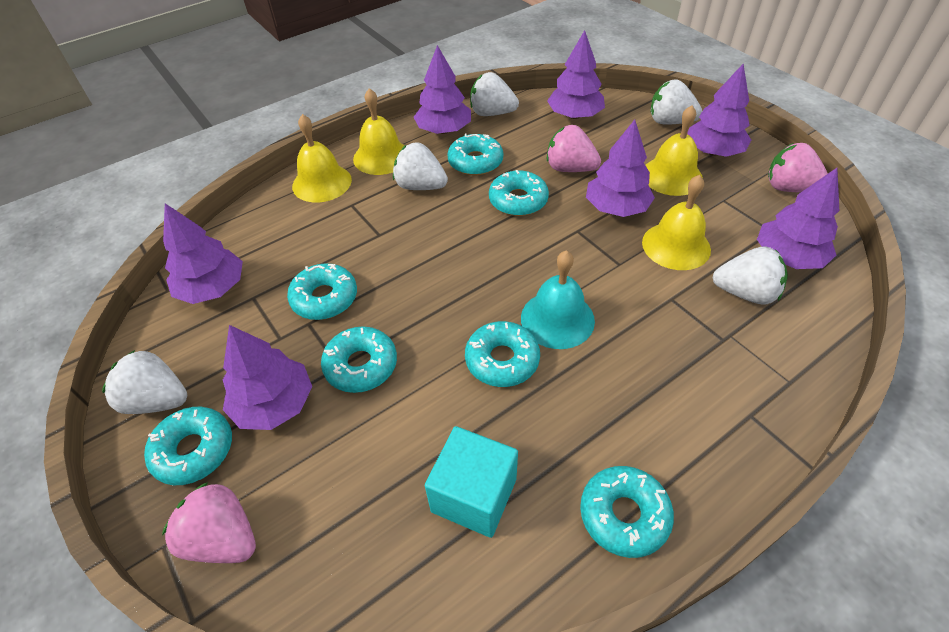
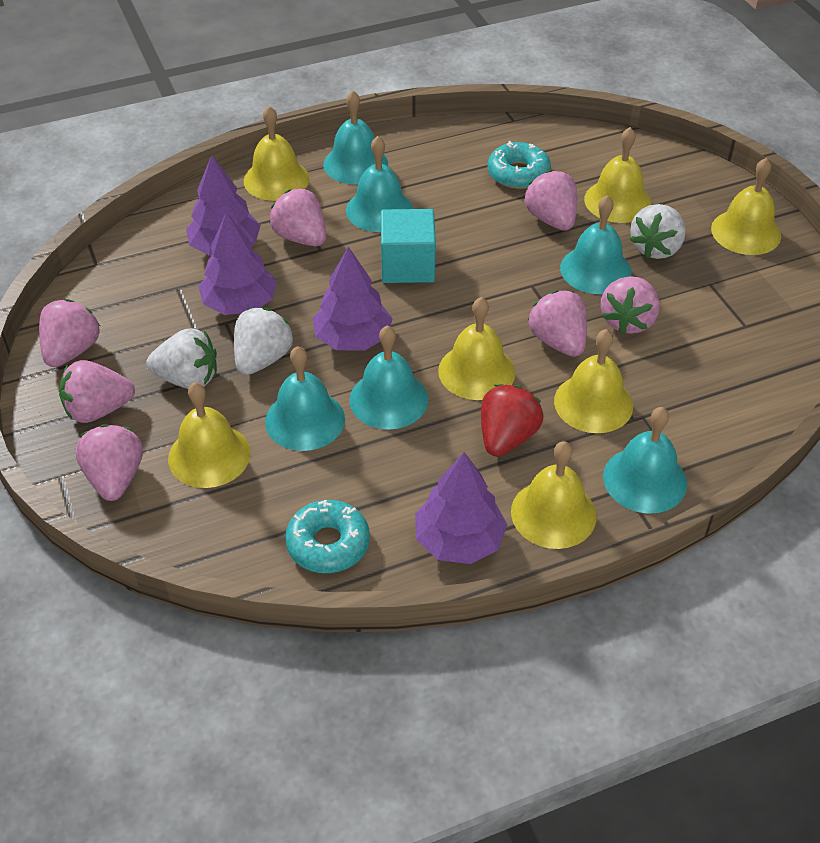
pink strawberry: [162,482,256,563] [547,125,601,172] [768,143,828,192] = 3 -> [39,299,101,367] [59,360,135,423] [75,424,143,501] [269,188,326,246] [524,170,577,231] [528,290,587,357] [601,276,660,334] = 7
purple tree: [163,204,243,304] [223,325,312,430] [413,45,471,134] [547,30,605,119] [586,120,655,217] [688,64,751,157] [757,168,839,269] = 7 -> [186,155,261,255] [198,211,277,315] [313,246,393,351] [415,452,507,564] = 4
red strawberry: none = 0 -> [481,385,543,457] = 1
turquoise bell: [521,250,595,349] = 1 -> [265,346,345,451] [323,90,388,184] [346,136,413,232] [349,325,428,430] [560,195,632,294] [603,407,687,514] = 6
turquoise donut: [144,407,232,485] [287,263,357,320] [321,326,397,393] [447,134,503,175] [465,321,540,387] [489,170,549,216] [580,466,674,558] = 7 -> [285,500,370,573] [488,141,551,189] = 2
white strawberry: [102,350,187,414] [393,142,448,190] [470,72,519,116] [650,79,702,124] [713,246,788,305] = 5 -> [146,328,217,389] [234,308,293,375] [630,204,686,259] = 3
yellow bell: [292,114,352,203] [353,88,404,175] [642,175,711,270] [646,105,703,196] = 4 -> [168,382,251,488] [244,106,310,201] [438,297,515,400] [511,441,597,549] [554,329,633,433] [584,127,652,223] [711,158,781,255] = 7

